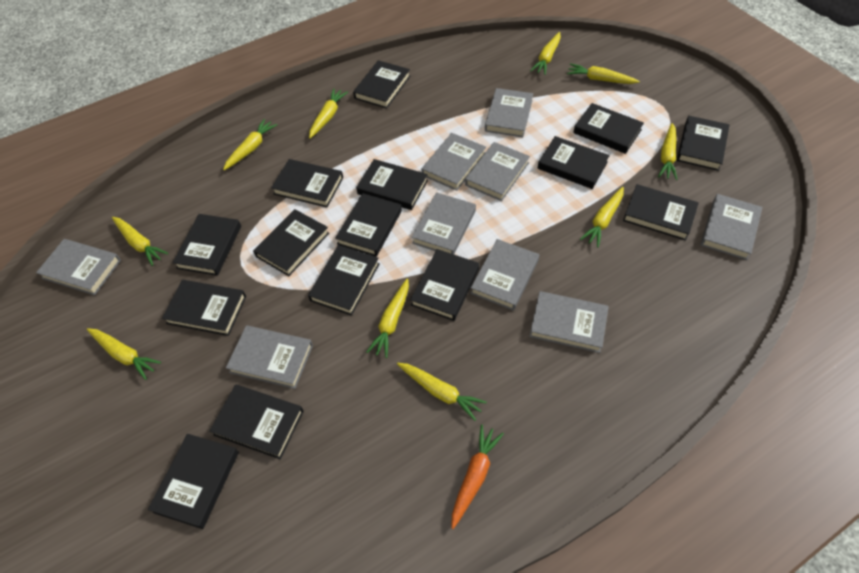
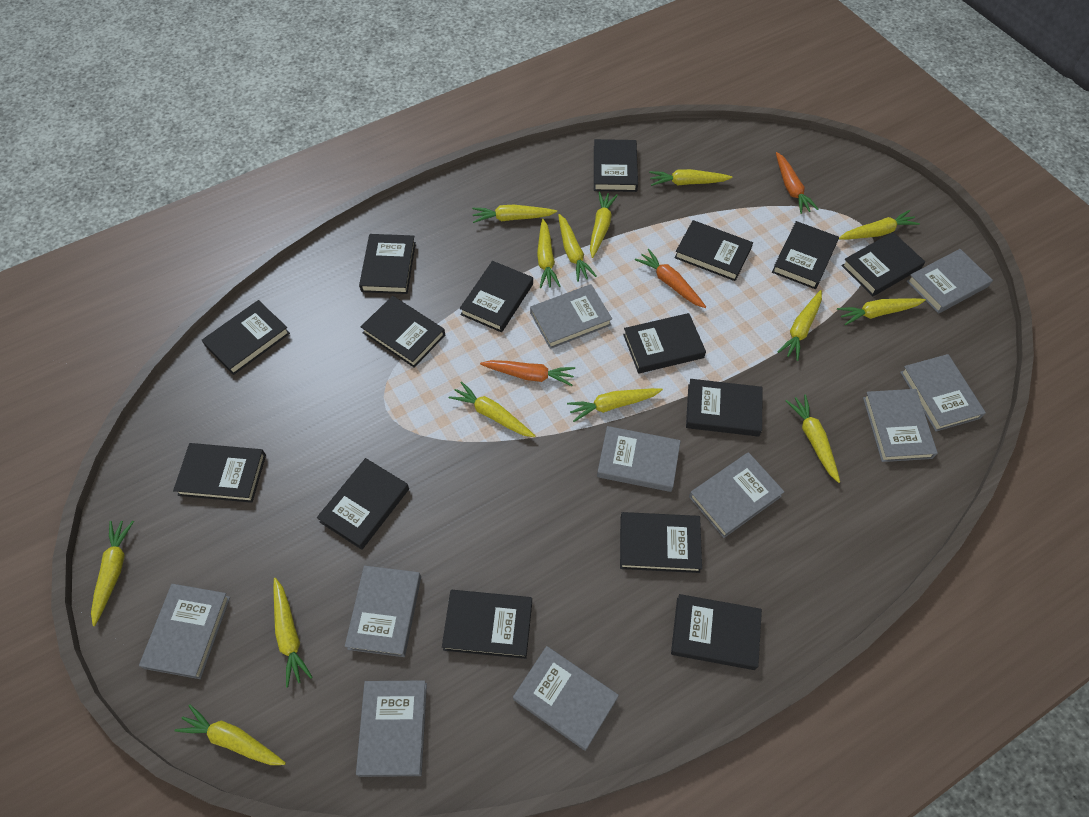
grey book: [36,239,121,295] [226,325,313,389] [412,192,476,254] [422,133,486,191] [465,142,530,201] [470,239,539,311] [485,88,533,137] [529,291,609,353] [701,194,762,260] = 9 -> [139,584,230,679] [345,566,421,657] [356,680,427,777] [513,646,619,751] [530,284,612,349] [597,426,681,492] [689,452,784,538] [863,389,938,462] [900,354,986,431] [907,249,993,314] = 10
orange carrot: [452,425,504,529] = 1 -> [480,360,575,386] [635,249,706,308] [776,152,819,214] = 3
yellow carrot: [87,328,161,380] [112,217,168,266] [223,119,277,170] [309,88,348,139] [367,278,409,358] [397,362,487,421] [530,32,561,75] [567,63,640,84] [580,187,624,247] [658,123,678,180] = 10 -> [91,521,134,626] [175,704,286,765] [273,578,312,688] [449,381,535,437] [472,205,557,223] [537,219,560,288] [558,214,597,282] [567,388,663,422] [590,192,618,258] [649,169,733,186] [778,290,822,361] [785,394,840,483] [837,298,926,325] [839,210,920,240] = 14

